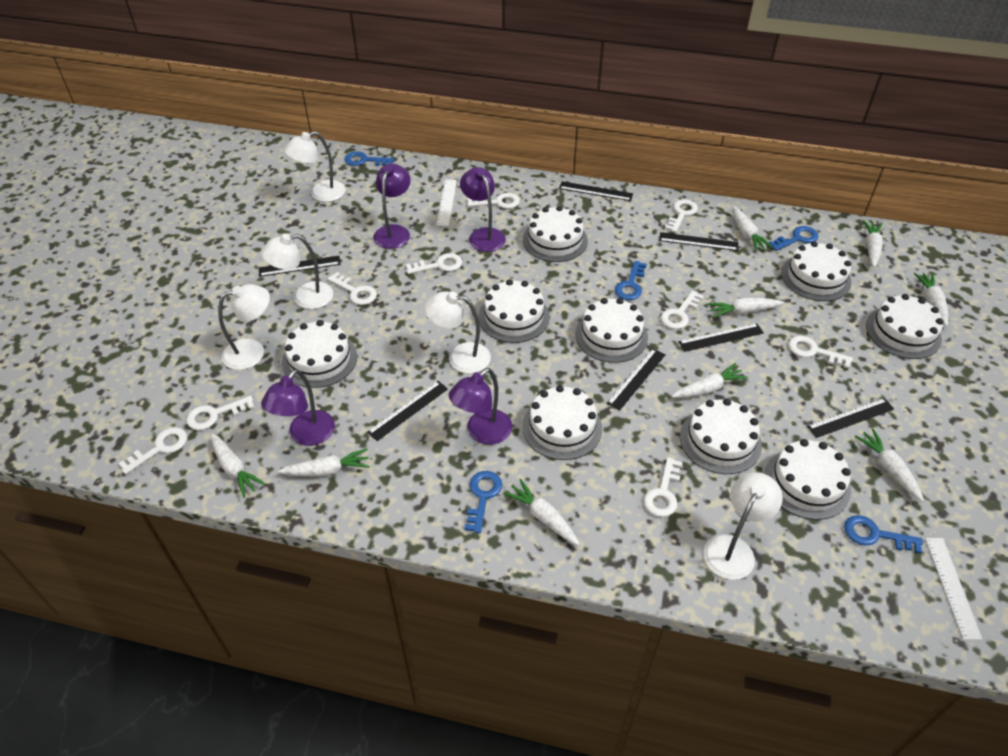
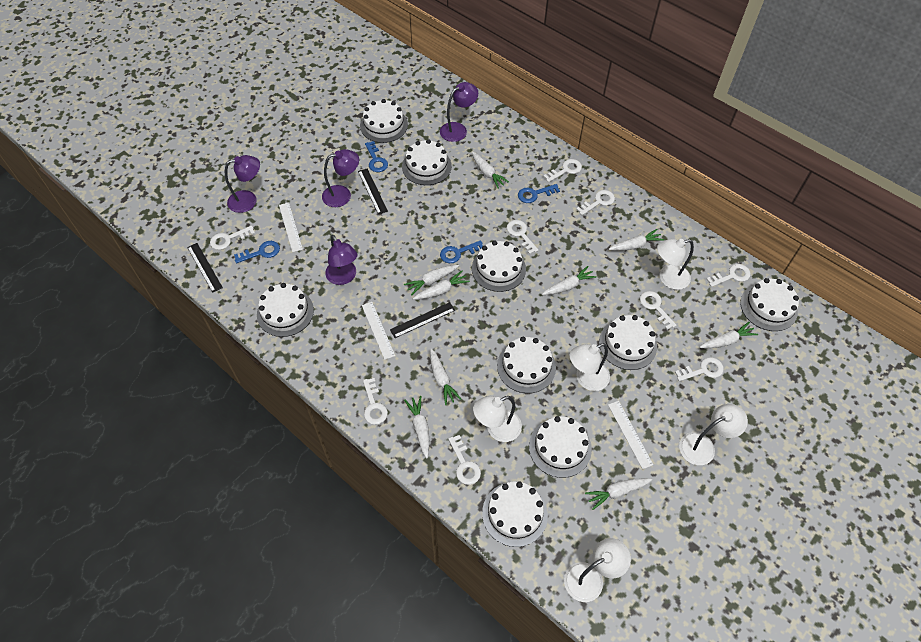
black ruler: [259,256,341,277] [367,381,448,441] [559,181,633,201] [607,348,666,411] [659,232,739,251] [679,323,764,352] [807,398,894,438] = 7 -> [187,243,223,293] [358,169,388,214] [390,302,455,338] = 3
blue key: [345,151,394,166] [464,471,502,533] [615,261,647,300] [769,226,819,251] [844,515,923,554] = 5 -> [234,241,280,263] [365,141,388,172] [440,240,483,263] [518,184,560,203] = 4
white ruler: [436,179,457,226] [925,538,982,640] = 2 -> [279,203,303,252] [362,302,395,360] [608,401,654,469] = 3

